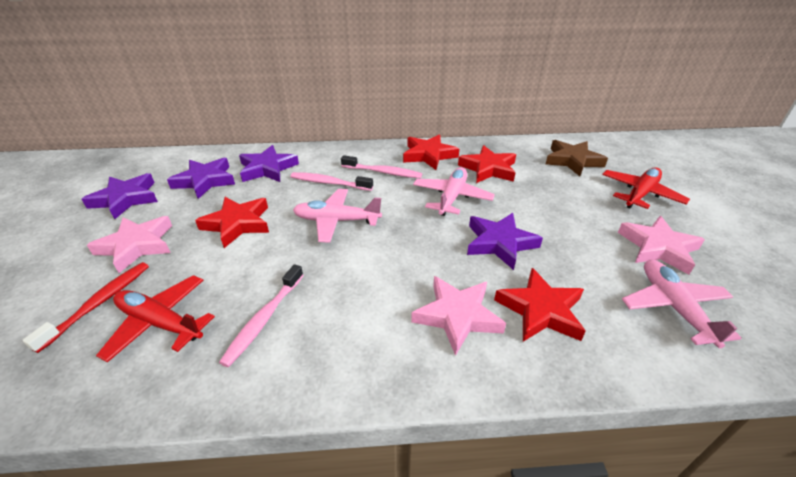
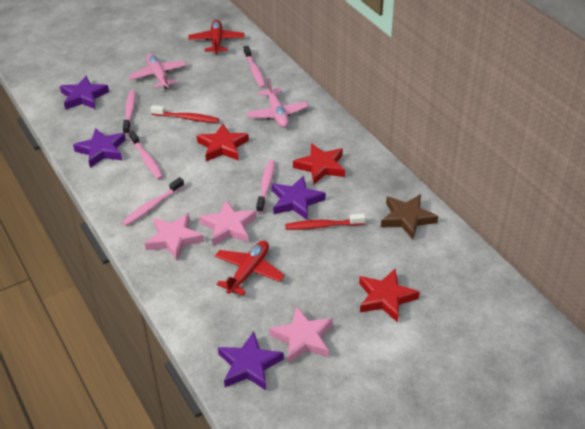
pink plane: [293,189,382,243] [413,167,495,216] [622,259,742,348] = 3 -> [128,54,187,89] [246,78,309,128] = 2
pink toothbrush: [219,264,304,367] [290,172,373,191] [341,155,422,178] = 3 -> [122,177,184,226] [123,90,136,135] [129,131,163,179] [243,46,266,88] [256,160,275,213] = 5
red star: [195,197,269,248] [403,134,459,170] [458,145,516,183] [494,268,586,342] = 4 -> [197,124,249,161] [293,143,345,184] [359,269,420,323] = 3
red toothbrush: [22,262,149,353] = 1 -> [150,105,219,123] [285,214,366,230] = 2

